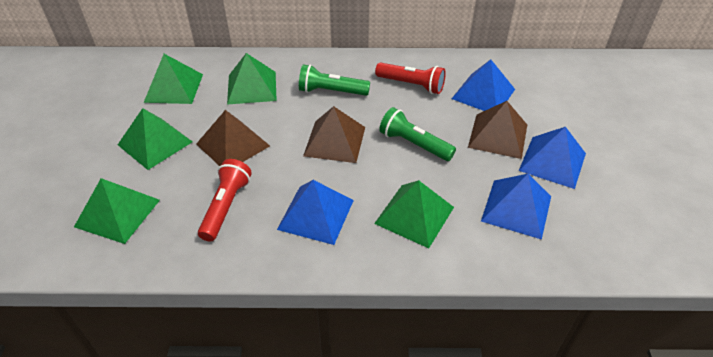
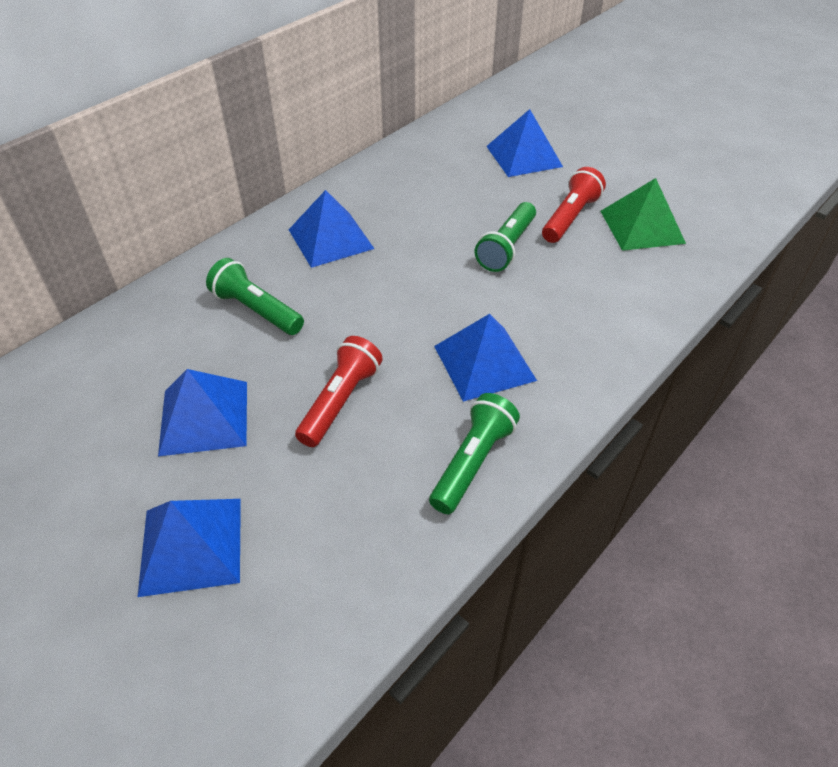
blue pyramid: [277,180,354,245] [452,59,515,111] [481,174,551,240] [519,127,586,189] = 4 -> [138,499,241,597] [158,369,247,456] [289,190,374,268] [434,314,537,402] [486,109,563,177] = 5
brown pyramid: [196,110,270,166] [303,106,365,163] [468,101,527,159] = 3 -> none = 0
green flashlight: [299,64,370,96] [379,107,456,161] = 2 -> [206,258,304,335] [429,393,520,514] [475,202,536,272] = 3
green pyramid: [74,178,160,244] [118,108,193,170] [144,54,203,104] [227,53,277,105] [374,180,454,248] = 5 -> [600,178,686,251] = 1

